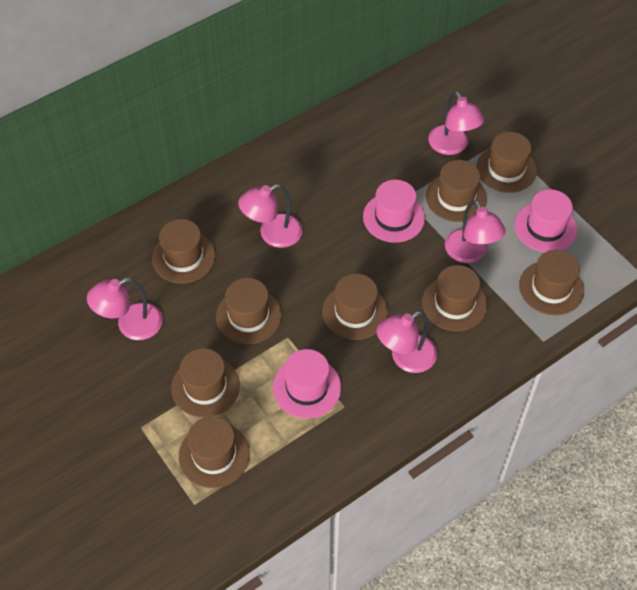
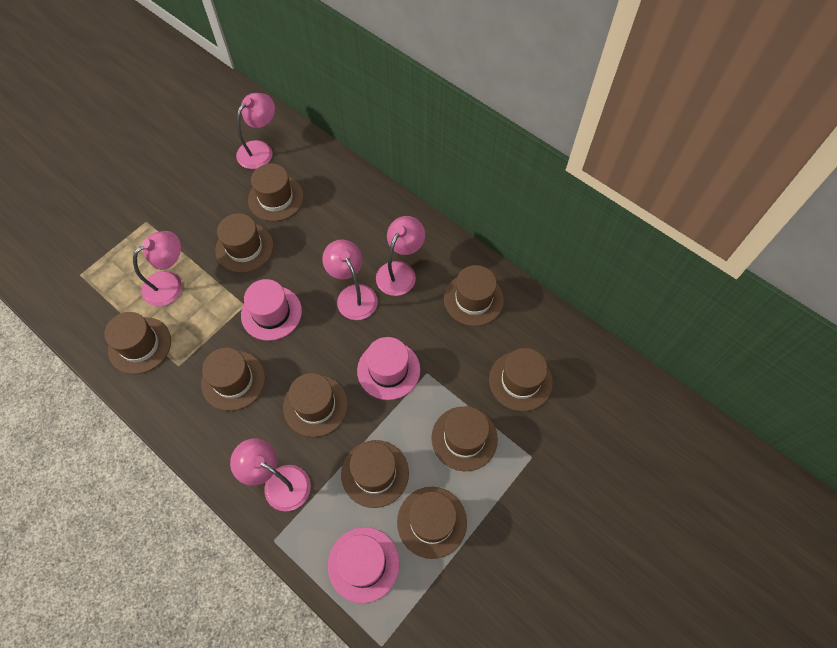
brown hat: [152,219,215,284] [171,348,240,418] [179,416,250,488] [216,278,282,344] [322,274,388,340] [422,265,488,331] [426,160,487,222] [476,132,537,193] [519,250,584,315] = 9 -> [105,312,171,374] [201,348,266,411] [215,213,274,273] [248,164,304,221] [283,373,348,437] [341,440,409,508] [397,487,467,559] [431,406,498,471] [444,265,504,326] [489,348,553,411] = 10

